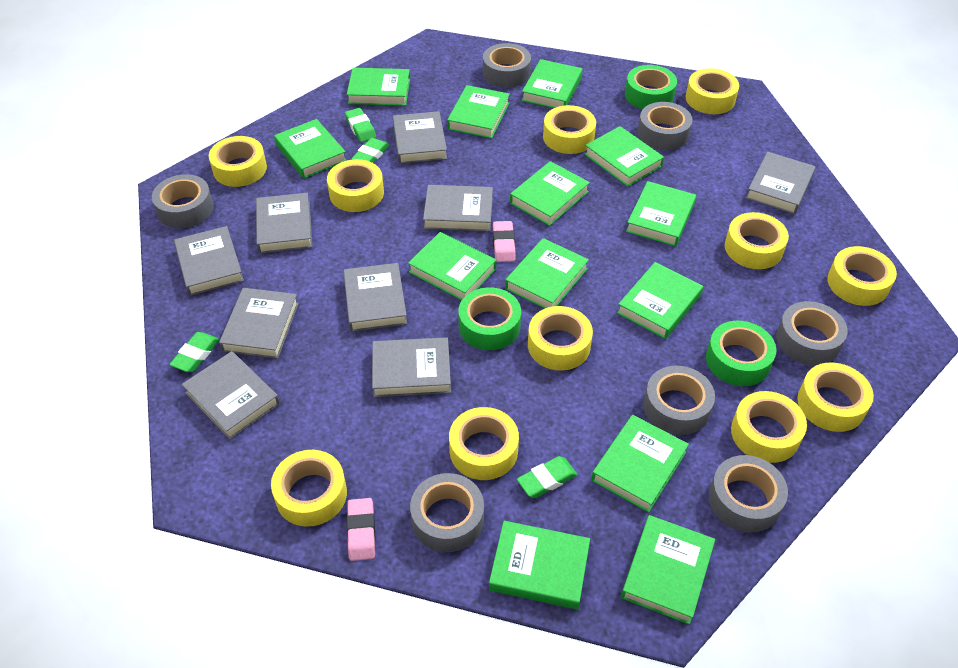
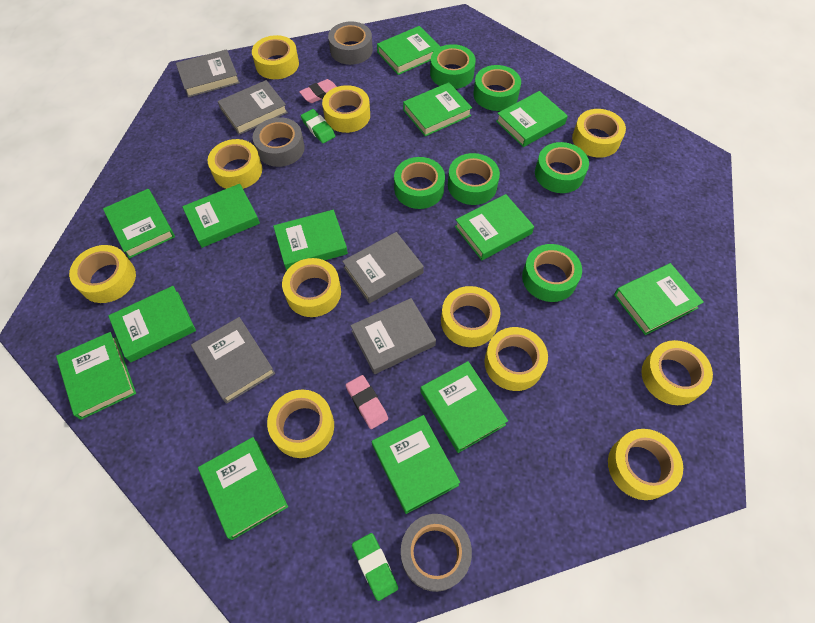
green eraser: [169,332,220,372] [345,108,376,142] [351,138,389,163] [517,456,577,498] = 4 -> [301,109,335,143] [352,533,398,601] = 2
green tape: [458,287,521,350] [625,65,677,109] [706,321,777,386] = 3 -> [394,157,445,209] [430,44,476,89] [448,153,500,205] [473,65,521,111] [522,244,582,302] [535,142,589,193] = 6
grey book: [174,226,244,296] [182,351,280,440] [219,288,299,359] [256,193,313,254] [343,263,407,332] [372,337,451,397] [393,111,447,164] [423,185,493,232] [746,152,816,214] = 9 -> [176,49,240,97] [191,317,275,404] [218,80,288,135] [342,232,424,303] [350,298,436,374] = 5
grey tape: [152,174,214,228] [410,473,484,552] [483,43,531,87] [638,102,693,150] [643,366,715,435] [709,455,788,533] [776,301,848,365] = 7 -> [252,117,305,167] [328,22,373,65] [401,514,472,592] = 3

